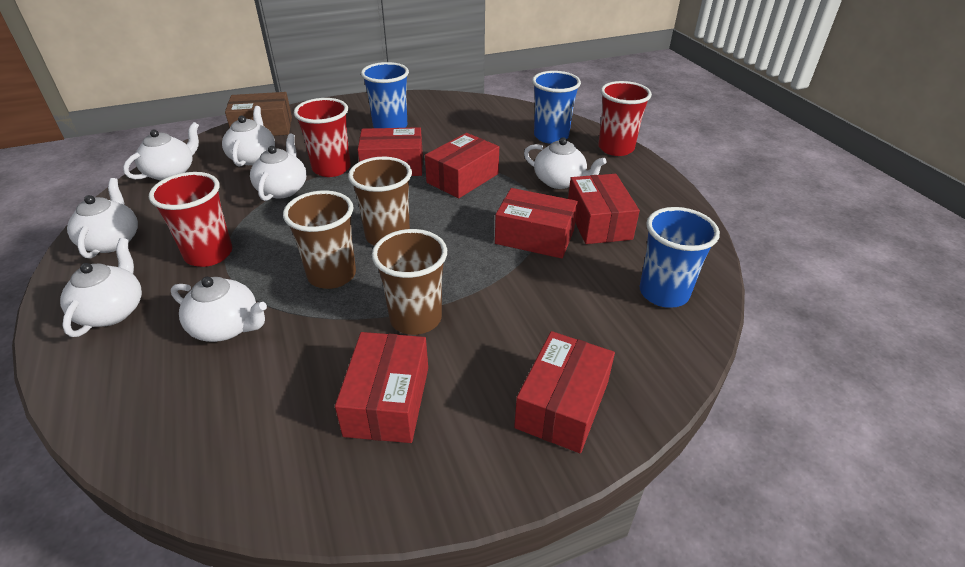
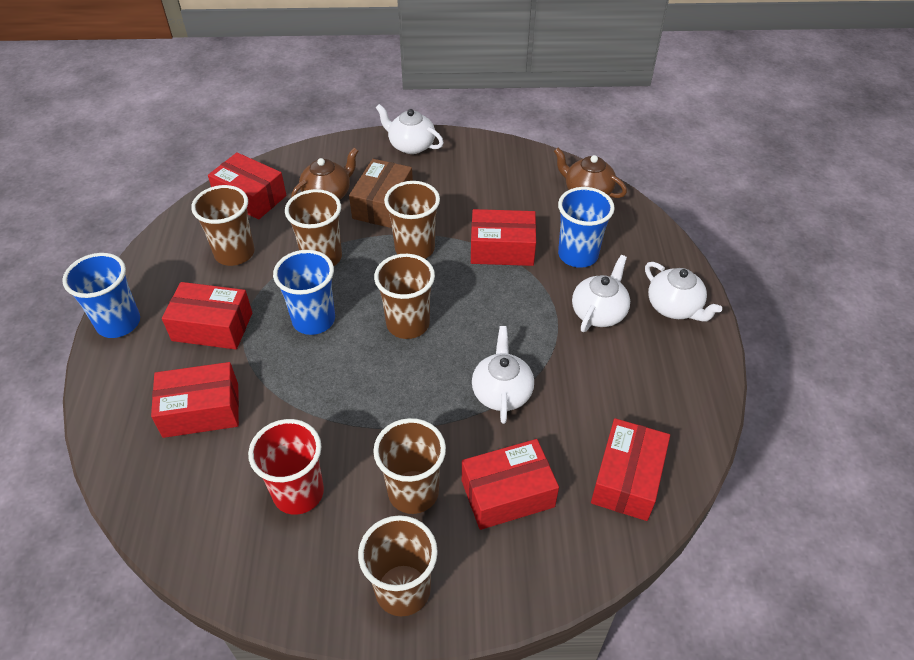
brown cup: [283,190,356,289] [348,157,412,246] [372,229,447,335] = 3 -> [191,185,255,266] [285,189,342,266] [358,515,438,617] [373,418,446,514] [374,254,435,339] [384,181,440,259] = 6
brown teapot: none = 0 -> [291,148,358,200] [554,148,627,198] = 2
red cup: [149,172,232,267] [294,98,351,177] [598,81,652,156] = 3 -> [248,419,324,515] = 1
white teapot: [60,238,142,337] [67,178,138,258] [123,122,199,181] [171,277,267,342] [222,106,275,167] [250,134,307,201] [524,137,607,189] = 7 -> [376,104,444,154] [472,326,534,424] [572,255,630,332] [645,262,722,322] = 4

